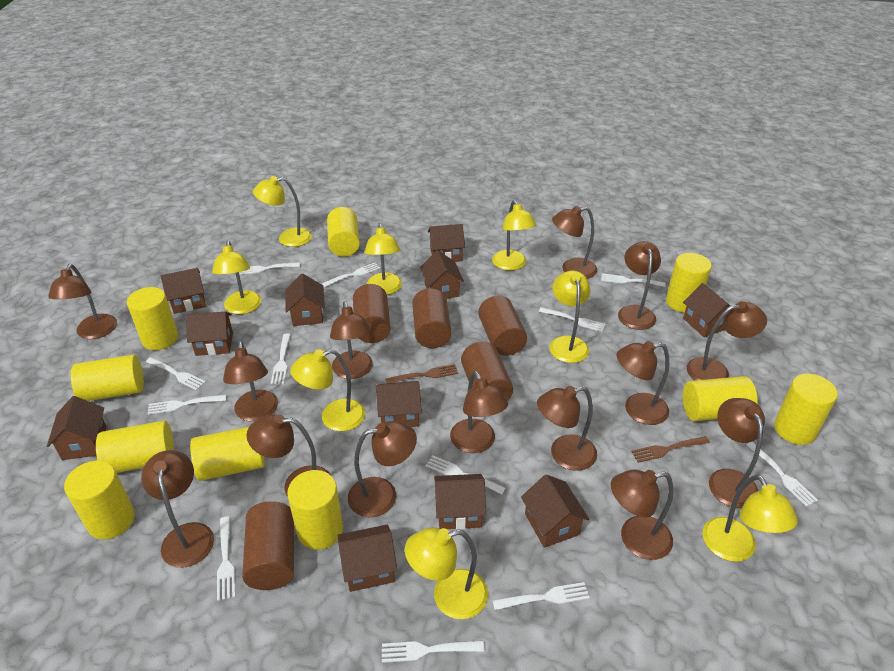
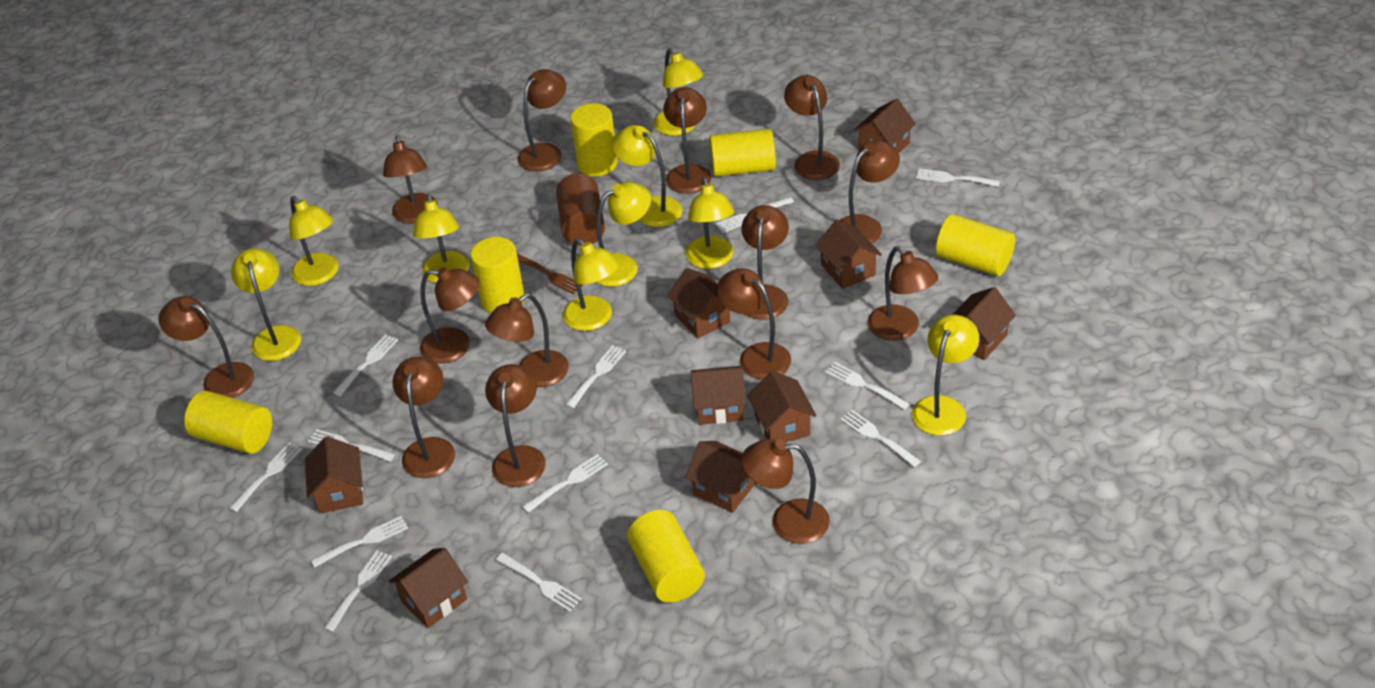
brown cylinder: [242,501,294,590] [353,284,391,343] [412,288,451,348] [461,341,513,401] [478,295,527,356] = 5 -> [556,174,605,246] = 1
brown fork: [385,364,458,384] [631,436,710,463] = 2 -> [517,254,583,294] = 1
brown house: [47,396,107,460] [161,268,206,314] [186,312,233,356] [286,274,325,326] [338,525,397,592] [376,381,422,427] [420,250,464,299] [428,224,465,262] [434,474,486,530] [521,474,589,548] [683,283,730,337] = 11 -> [305,436,363,513] [389,548,468,628] [667,268,730,338] [685,441,756,513] [691,366,746,425] [748,371,816,442] [815,219,882,289] [854,99,916,153] [952,287,1016,360] = 9
yellow cylinder: [64,460,135,539] [71,354,144,401] [96,421,174,473] [127,287,178,350] [190,427,265,481] [287,470,343,550] [327,207,360,257] [666,253,712,313] [683,376,758,421] [774,374,838,445] = 10 -> [184,391,272,454] [470,237,524,313] [570,103,618,176] [627,510,705,603] [709,129,776,176] [936,214,1015,276] = 6
yellow lamp: [212,241,262,314] [253,176,312,247] [290,349,365,431] [365,223,402,295] [405,527,488,619] [492,200,536,271] [549,270,591,363] [703,474,798,562] = 8 -> [231,248,301,361] [289,196,339,286] [413,194,470,283] [563,238,620,331] [596,182,651,287] [612,125,682,227] [654,48,704,136] [685,177,734,269] [912,315,979,435] = 9

